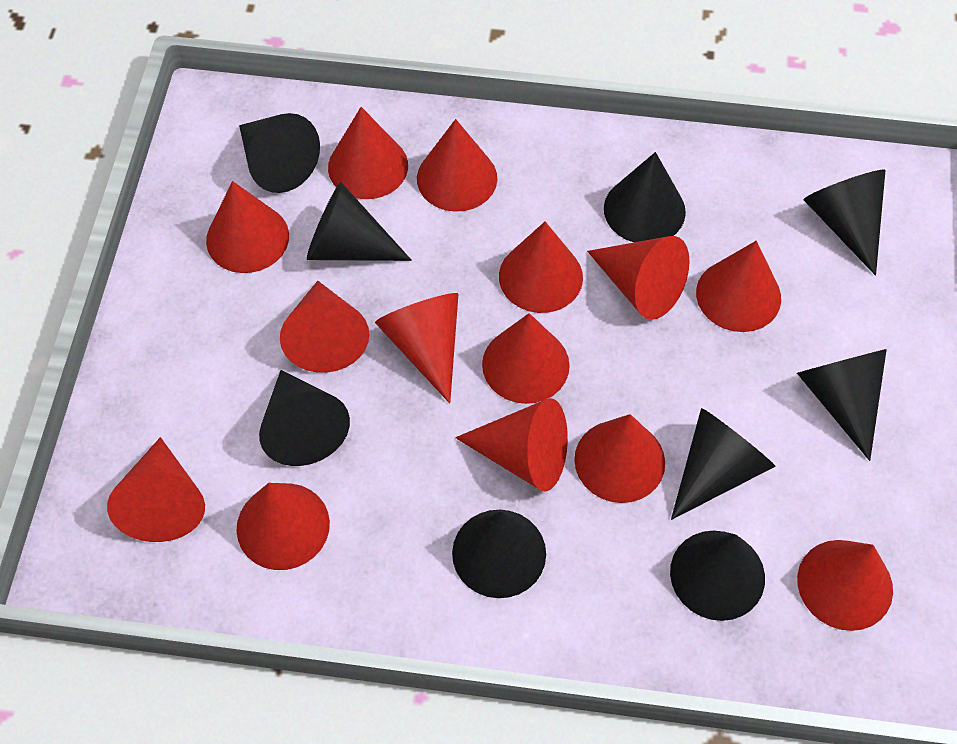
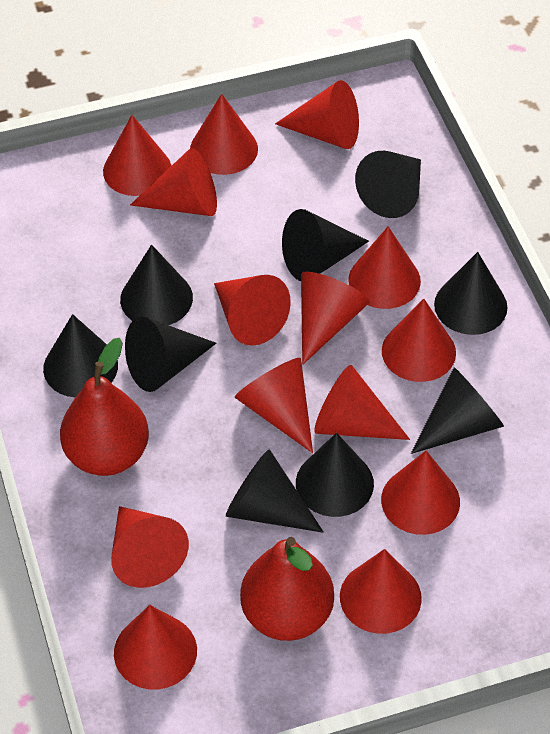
red pear: none = 0 -> [60,338,149,476] [240,537,334,641] = 2

